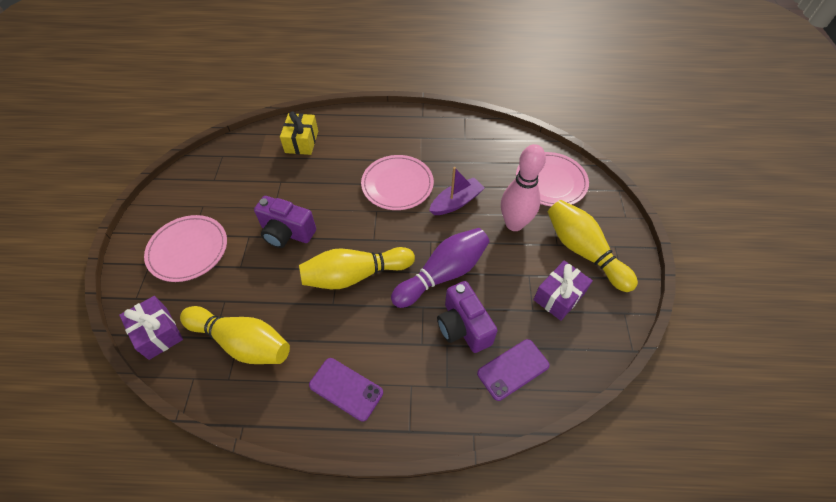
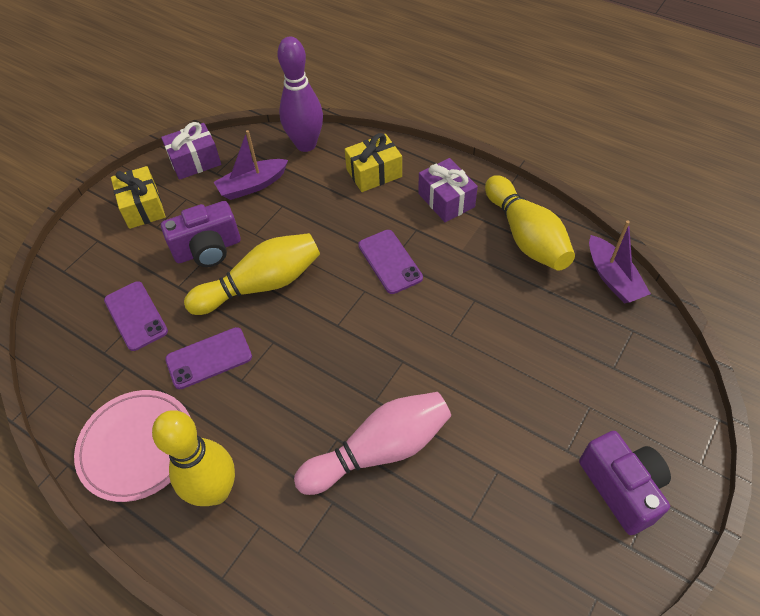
pink plate: [144,215,227,282] [361,155,434,210] [516,152,589,206] = 3 -> [74,390,191,502] = 1
purple boat: [429,167,484,215] = 1 -> [214,130,288,200] [589,220,651,303] = 2
purple phone: [309,358,383,422] [477,339,550,401] = 2 -> [104,281,168,351] [165,327,252,389] [358,230,423,294] = 3
yellow gift: [280,111,318,155] = 1 -> [111,166,166,229] [345,133,402,192] = 2

